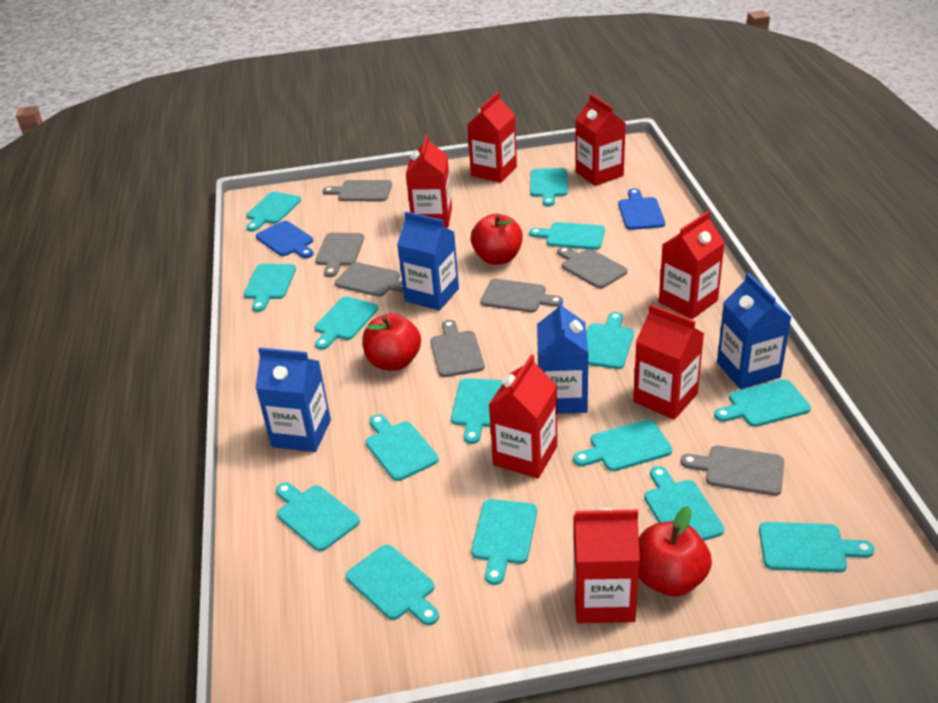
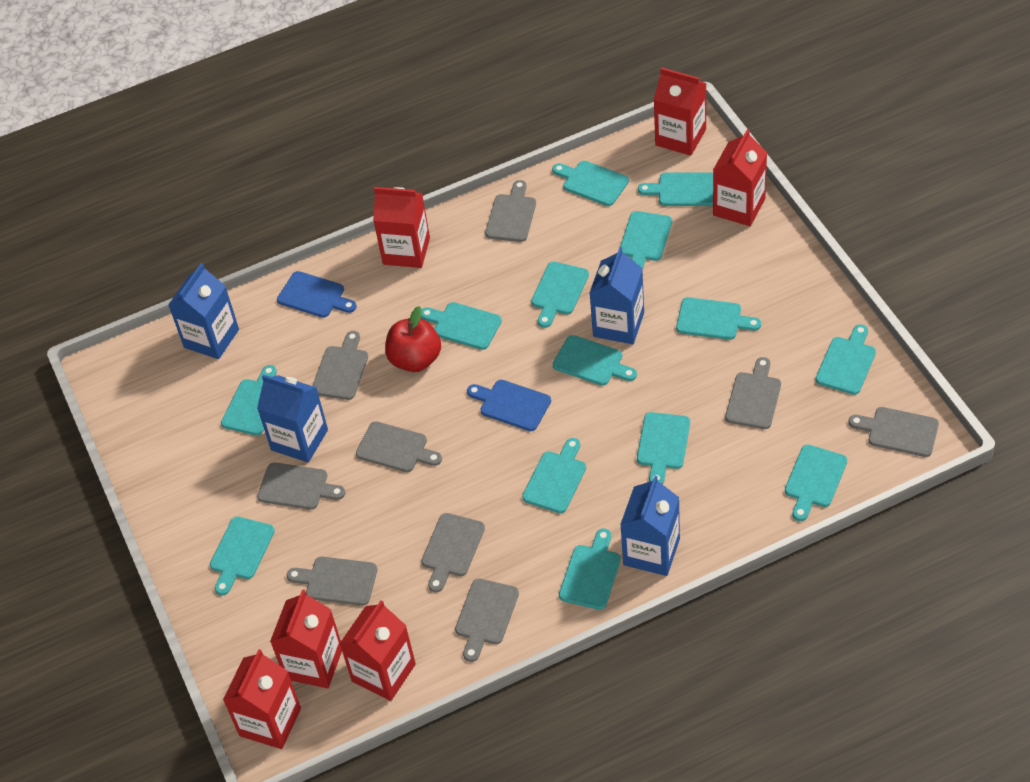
grey cutting board: [315,233,364,277] [323,180,392,201] [335,262,404,297] [430,320,485,377] [480,279,563,313] [557,247,628,289] [681,445,784,496] = 7 -> [257,463,345,510] [287,557,378,606] [312,331,368,400] [356,421,442,472] [421,513,485,593] [455,578,519,662] [485,180,536,242] [725,357,781,429] [848,407,939,457] = 9
red apple: [362,313,421,371] [471,214,523,265] [638,506,712,597] = 3 -> [385,306,441,372] = 1
red carton: [406,134,452,228] [467,92,517,183] [489,355,557,479] [573,508,640,623] [575,94,626,186] [633,304,704,420] [659,211,725,319] = 7 -> [223,649,301,749] [270,589,342,688] [340,600,416,701] [373,187,430,268] [653,67,706,156] [713,129,767,226] = 6
turquoise cutting board: [244,264,296,312] [246,192,301,232] [276,482,360,551] [314,297,378,350] [346,545,439,625] [366,414,439,481] [451,378,503,444] [471,499,537,585] [529,222,605,250] [530,168,568,206] [573,419,672,471] [586,312,634,369] [644,466,724,541] [714,379,811,427] [759,522,874,573] = 15 -> [210,517,275,595] [221,365,277,436] [421,302,502,350] [522,438,586,513] [531,262,589,328] [552,161,629,206] [553,335,637,386] [559,528,621,610] [620,211,672,270] [637,412,690,484] [638,172,713,206] [676,297,761,340] [785,444,847,521] [816,324,876,395] = 14

